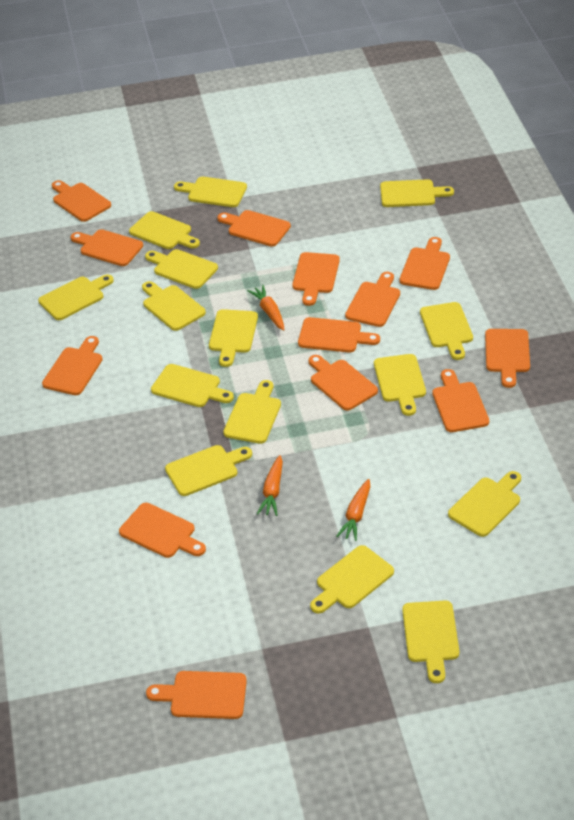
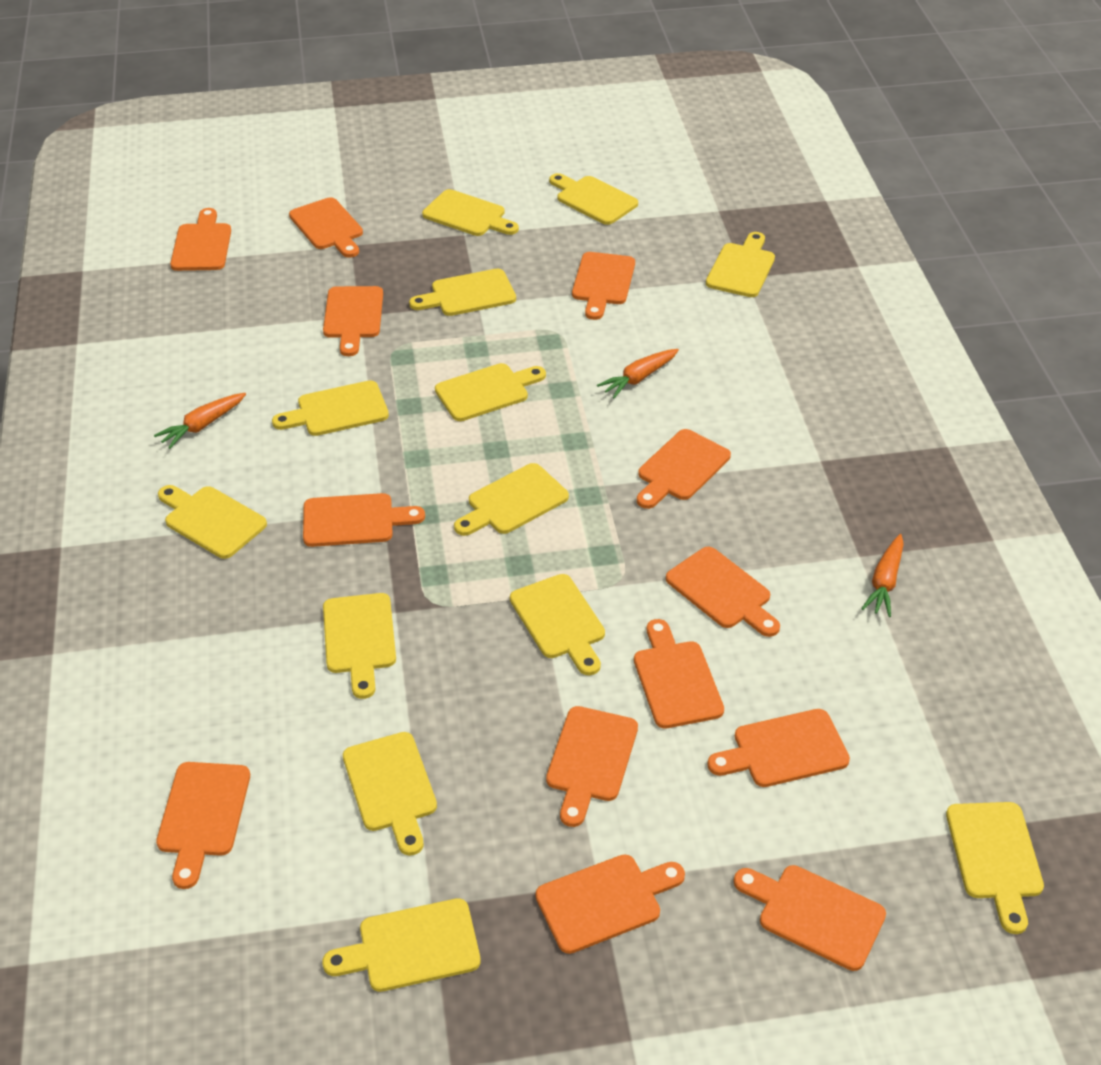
yellow cutting board: [38,274,114,320] [129,211,200,249] [142,281,206,331] [145,249,218,289] [151,364,234,407] [165,445,252,496] [174,177,247,207] [209,309,258,367] [223,380,281,444] [310,545,394,614] [374,354,426,416] [380,179,454,207] [402,601,459,683] [420,302,473,360] [448,471,521,537] = 15 -> [158,485,267,559] [272,380,389,436] [322,898,481,992] [323,593,396,699] [343,732,437,856] [409,269,516,316] [422,189,519,236] [435,363,546,421] [454,463,569,536] [510,574,605,675] [549,173,638,225] [706,232,775,297] [946,802,1044,934] = 13

